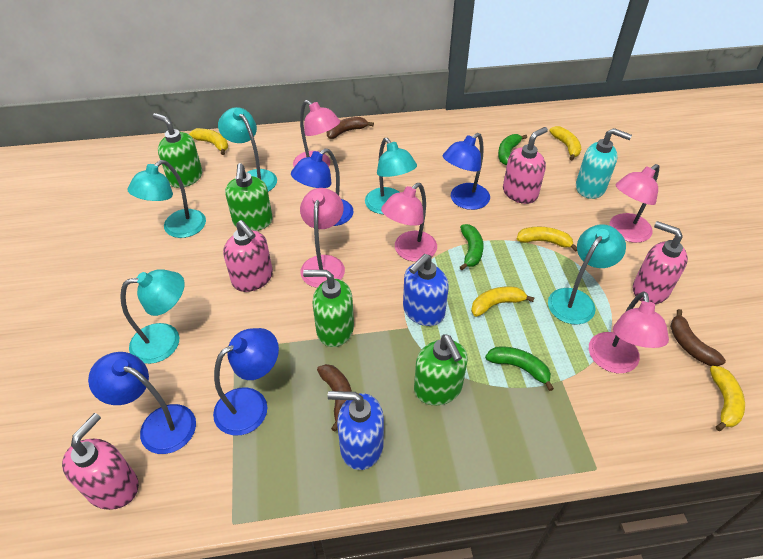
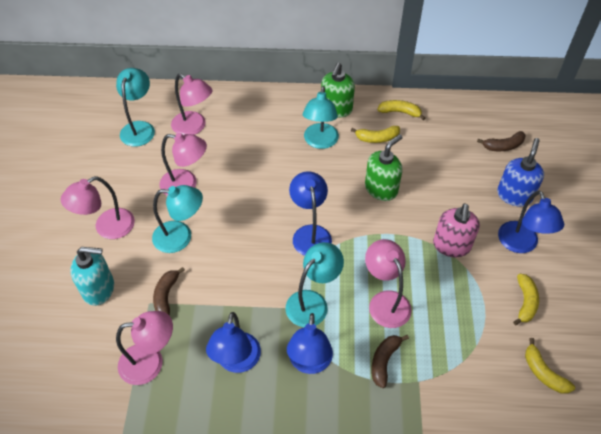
blue soap dispenser: [328,391,384,470] [403,254,449,326] = 2 -> [497,138,544,207] = 1
green banana: [460,224,484,270] [485,346,554,391] [498,134,527,165] = 3 -> none = 0
green soap dispenser: [153,113,202,188] [225,163,273,231] [303,270,354,347] [414,334,468,405] = 4 -> [321,63,355,118] [365,134,403,201] = 2
pink soap dispenser: [62,413,139,510] [223,220,273,292] [503,127,548,204] [633,221,688,304] = 4 -> [433,203,480,257] = 1
turquoise lamp: [120,269,184,364] [127,160,206,238] [218,107,277,192] [365,138,417,214] [548,224,626,324] = 5 -> [116,68,155,147] [152,185,203,253] [285,242,344,327] [303,86,339,149] = 4
yellow banana: [189,128,228,155] [471,286,534,317] [517,227,577,251] [549,126,581,160] [710,366,745,431] = 5 -> [351,126,400,143] [377,100,425,120] [513,274,539,325] [525,338,575,394] = 4

